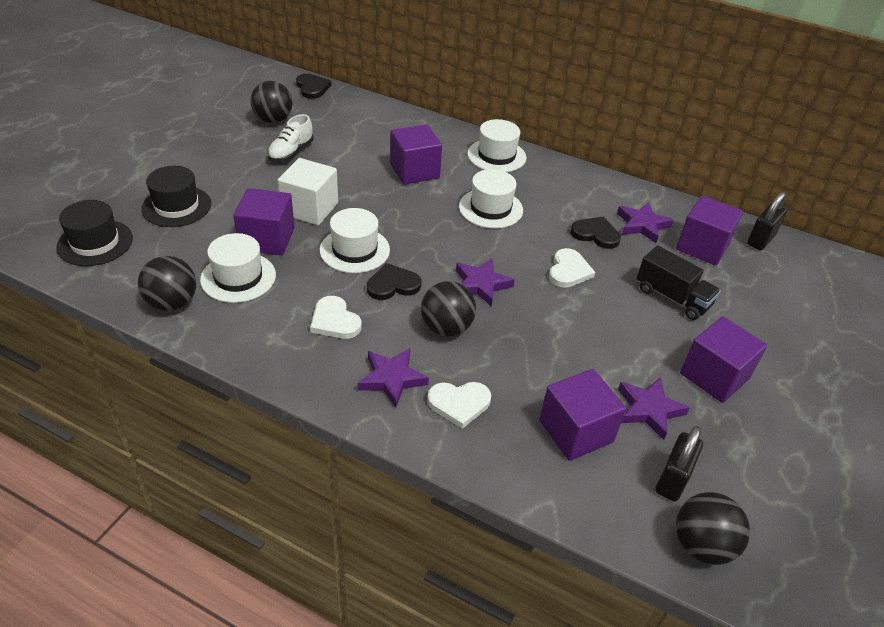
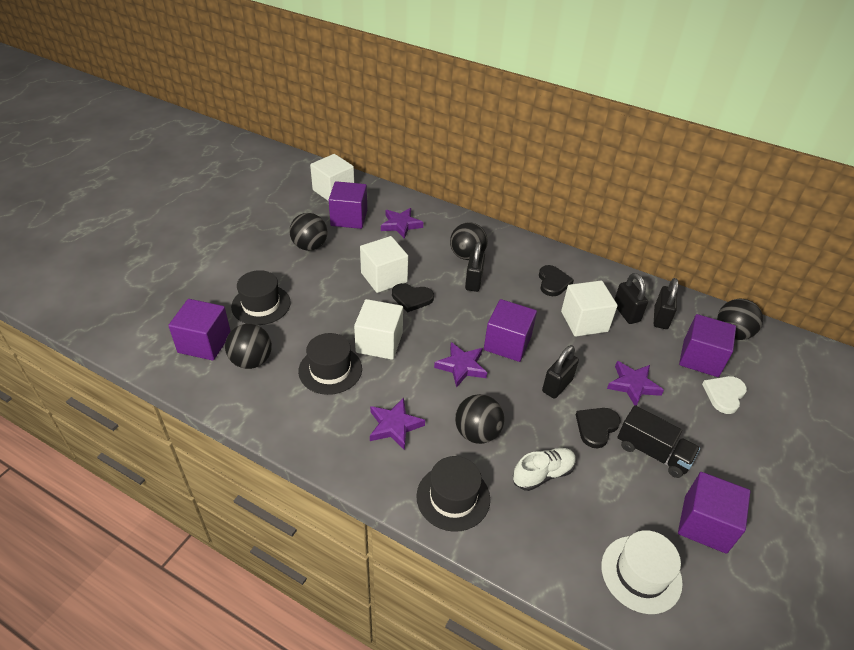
black ball: [138,256,196,311] [250,81,293,123] [421,281,476,337] [676,492,750,565] = 4 -> [225,324,272,369] [289,213,328,251] [450,222,488,260] [455,394,504,444] [717,299,763,340] = 5
black hat: [56,200,133,266] [141,166,211,227] = 2 -> [231,270,291,325] [298,333,362,395] [416,456,490,532] = 3
black padlock: [655,426,703,502] [747,192,787,250] = 2 -> [465,242,485,292] [542,345,579,399] [614,273,648,324] [654,278,678,329] = 4
white cube: [278,158,338,225] = 1 -> [310,154,354,201] [354,299,403,360] [360,236,408,293] [561,281,618,337] = 4
white hat: [200,233,276,303] [320,208,390,273] [459,169,523,229] [467,119,527,172] = 4 -> [601,530,683,614] = 1
white heart: [310,296,362,339] [427,382,491,429] [549,248,595,288] = 3 -> [702,376,747,414] = 1

